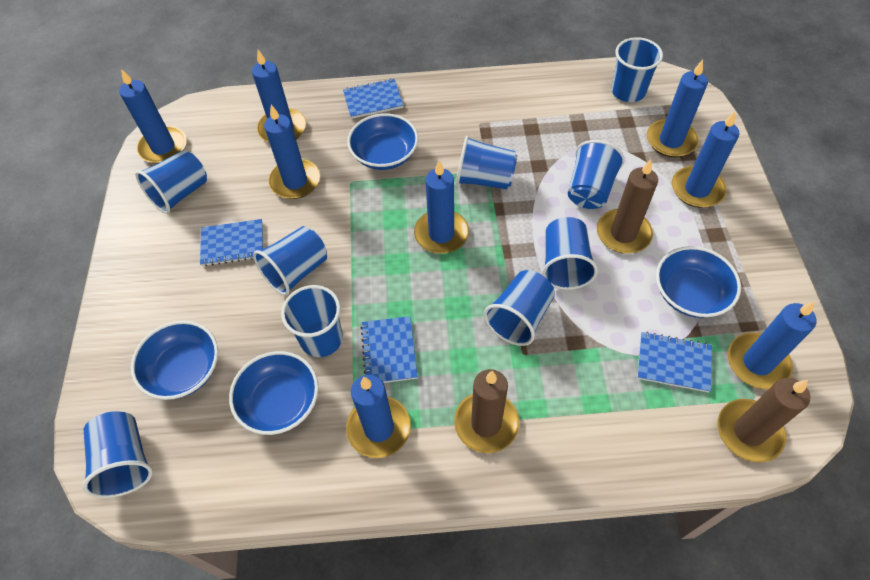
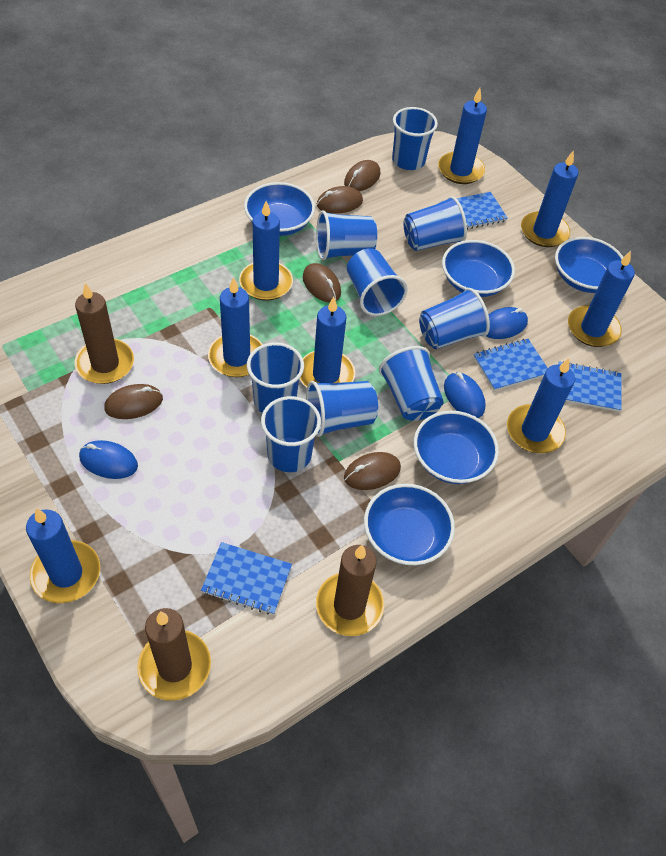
blue bowl: [131,321,218,400] [229,351,318,435] [347,113,418,170] [656,246,741,318] = 4 -> [244,182,315,236] [364,484,455,565] [414,411,499,484] [442,240,515,297] [555,237,623,293] = 5
blue mouse: none = 0 -> [79,440,138,479] [444,372,486,418] [486,307,528,339] = 3
brown mouse: none = 0 -> [104,384,163,419] [303,263,341,302] [317,186,363,213] [344,160,380,191] [344,452,401,490] = 5

